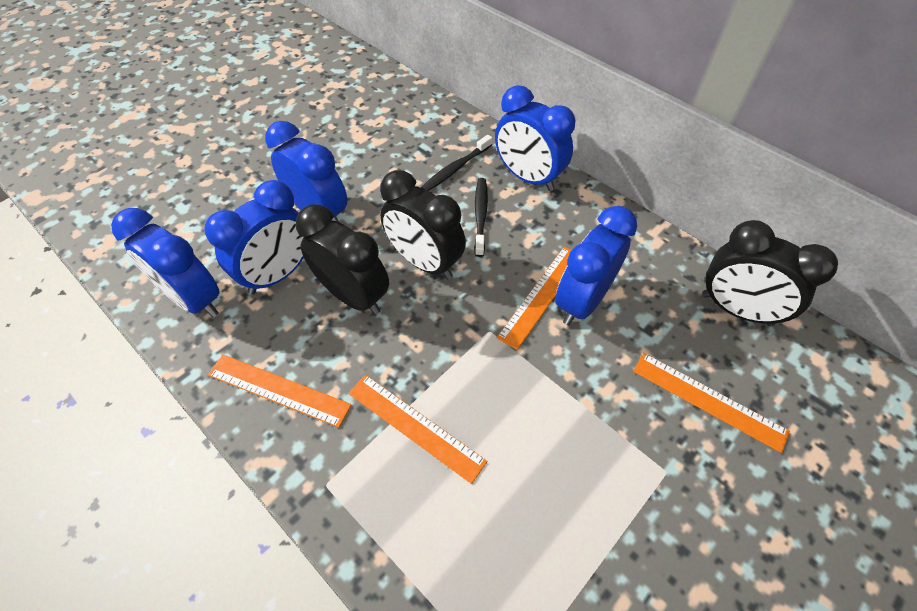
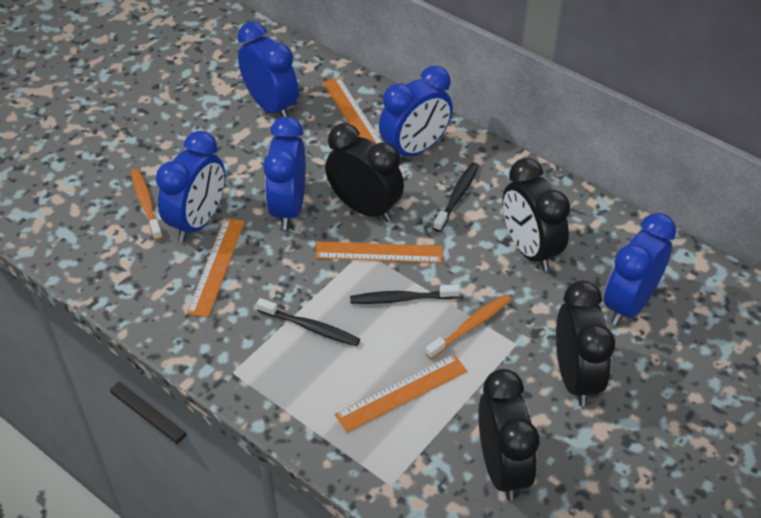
black clock: [296,204,389,315] [380,170,466,279] [702,220,838,326] = 3 -> [325,123,404,222] [478,369,540,501] [502,158,570,271] [556,281,615,406] = 4
black toothbrush: [421,135,492,191] [474,178,488,257] = 2 -> [256,298,360,346] [350,285,460,304] [433,162,479,232] = 3
orange toothbrush: none = 0 -> [131,169,163,240] [425,294,511,359] = 2

